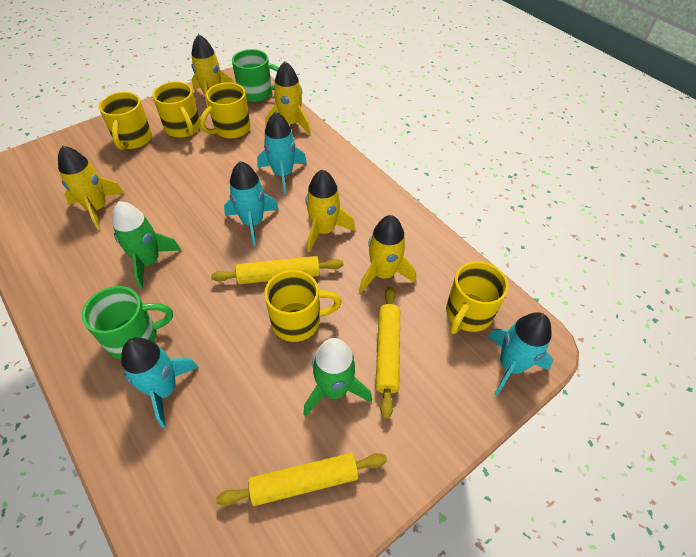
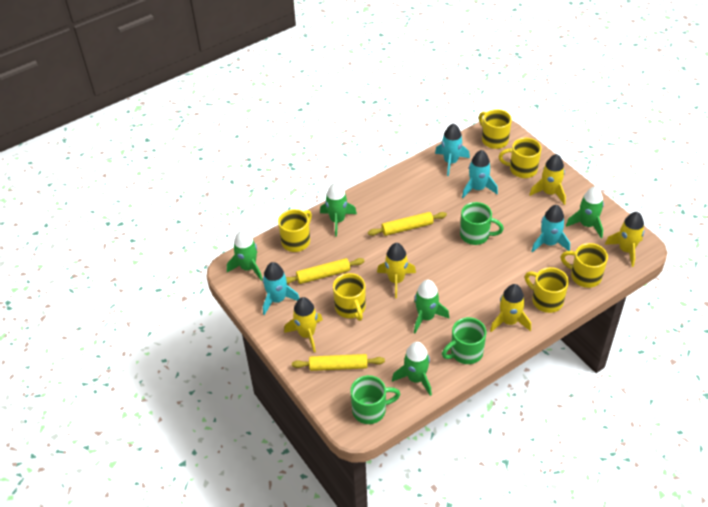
green mug: [82,286,173,360] [232,49,279,102] = 2 -> [350,375,400,424] [442,317,487,364] [460,202,504,245] = 3
green rocket: [112,201,181,289] [303,338,372,417] = 2 -> [227,230,263,281] [320,182,357,236] [392,342,432,396] [414,280,449,334] [566,186,604,238] = 5
yellow mug: [99,92,152,150] [152,81,200,138] [200,82,251,139] [264,270,342,342] [446,261,509,334] = 5 -> [278,209,312,252] [333,273,366,321] [479,109,512,149] [499,138,542,178] [525,267,569,313] [561,243,608,288] = 6

